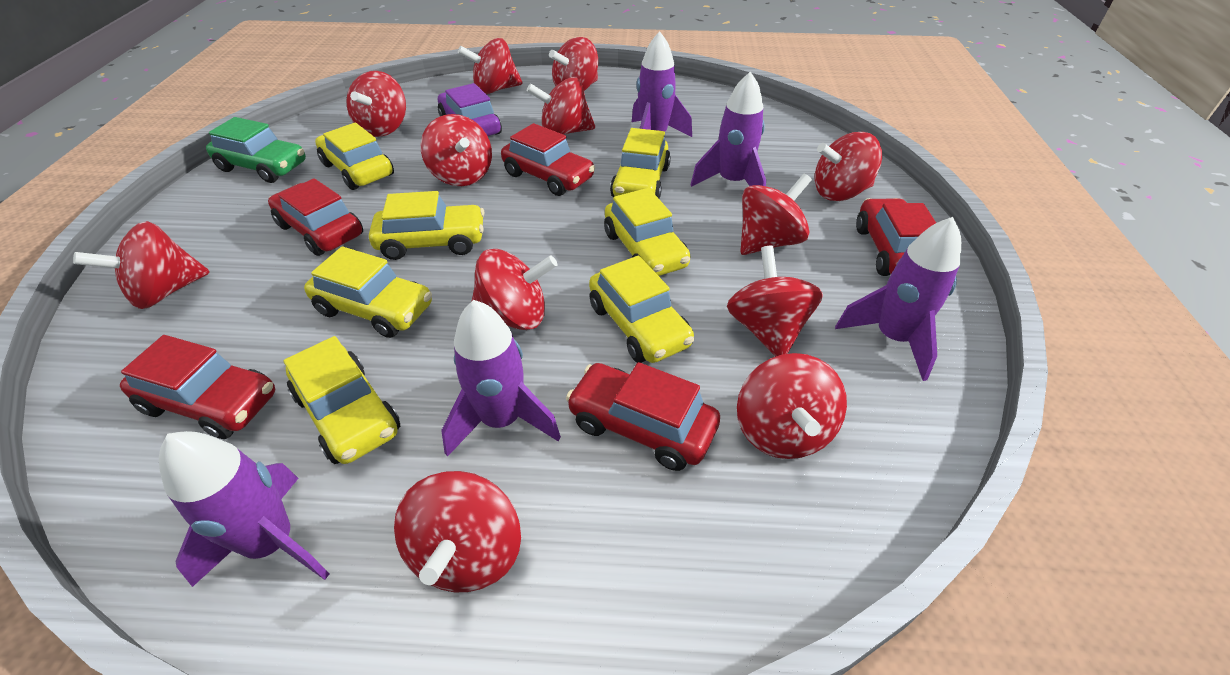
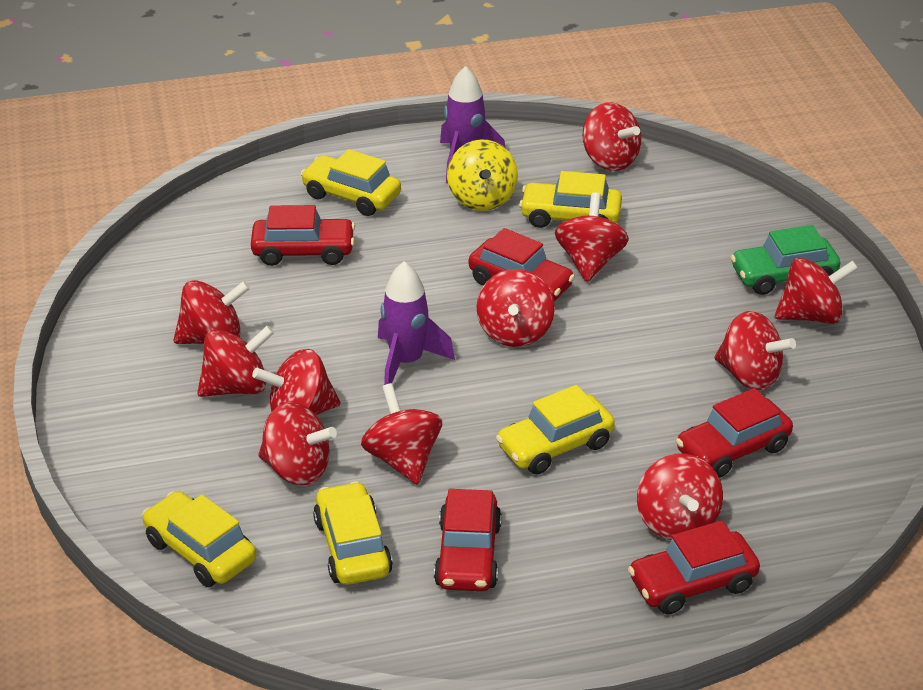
purple car: [438,83,502,136] = 1 -> none = 0
purple rocket: [159,431,330,587] [441,300,561,457] [632,31,692,137] [691,71,766,187] [835,217,961,381] = 5 -> [378,261,455,385] [440,66,505,184] = 2
red spinning top: [73,221,209,309] [346,71,406,137] [394,471,521,592] [421,114,492,186] [458,38,522,94] [471,249,557,330] [527,77,595,135] [549,37,598,91] [727,246,823,357] [737,353,847,459] [740,174,812,255] [815,132,882,201] = 12 -> [174,280,250,344] [197,325,274,397] [252,349,340,415] [258,402,337,486] [361,383,442,485] [477,269,555,347] [555,193,629,282] [582,102,641,171] [637,454,723,540] [714,311,796,390] [775,258,858,324] = 11
yellow car: [283,336,400,464] [304,246,432,338] [315,123,394,190] [369,191,485,260] [589,256,694,363] [604,188,691,276] [610,128,671,198] = 7 -> [142,491,256,587] [301,149,401,216] [313,481,393,585] [496,385,615,474] [519,171,622,228] = 5
yellow spinning top: none = 0 -> [447,139,518,211] = 1

